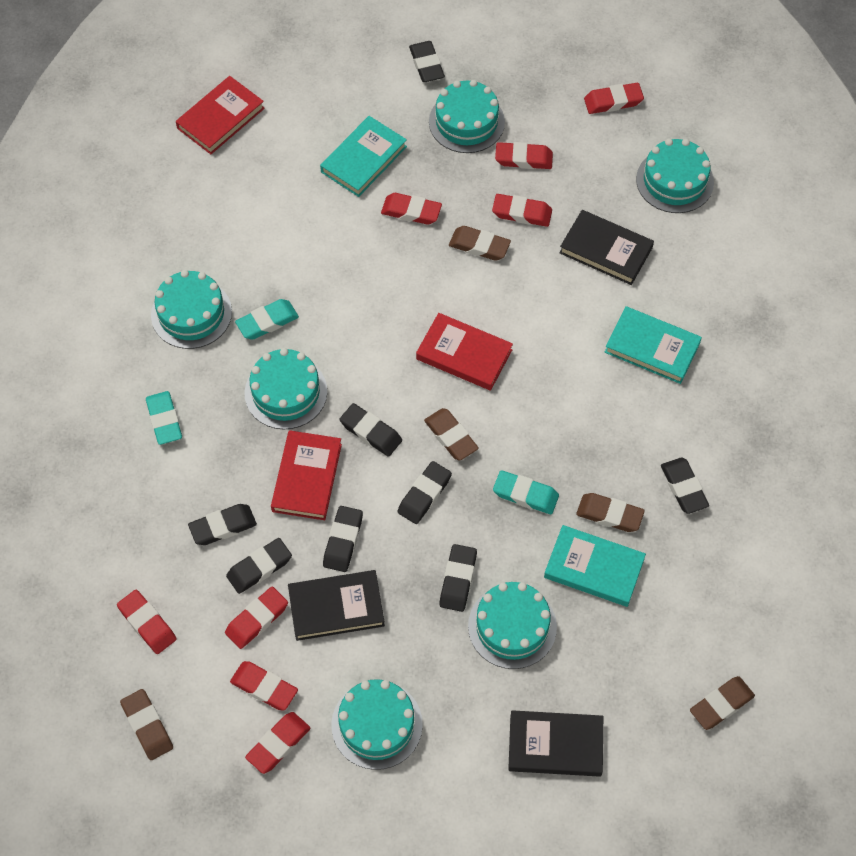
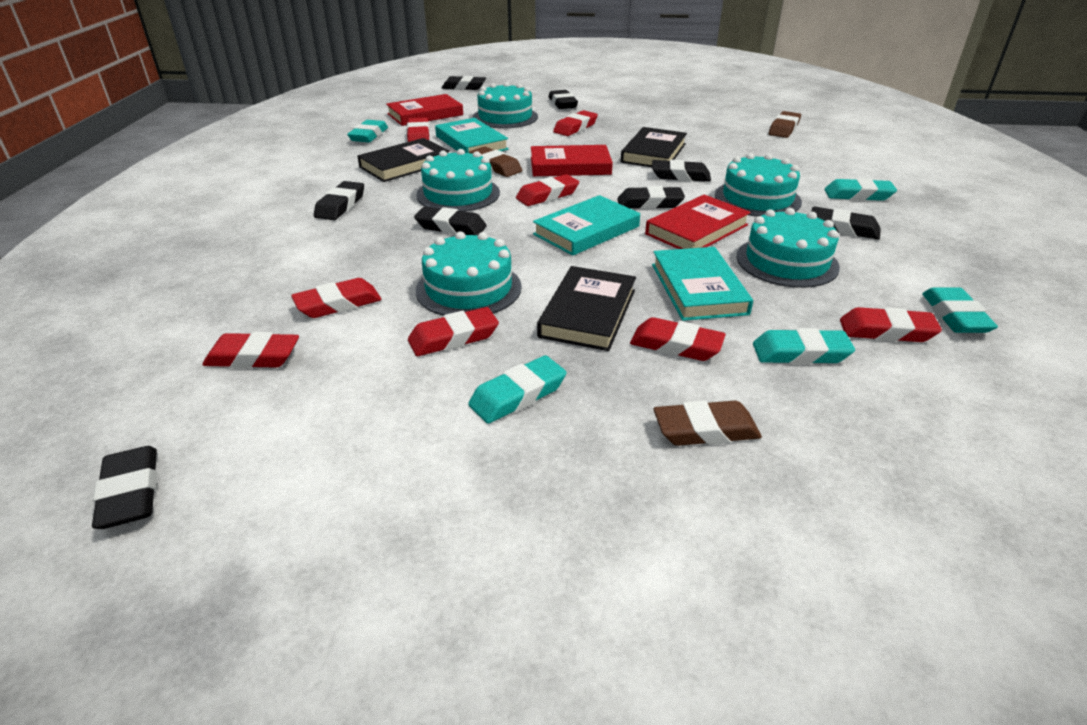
brown eraser: [120,689,173,760] [424,408,479,461] [449,226,511,261] [576,493,645,532] [690,676,755,730] = 5 -> [469,146,522,177] [653,401,762,446] [769,111,801,138] = 3
turquoise cake: [151,270,232,349] [244,348,327,429] [331,679,423,770] [429,80,505,153] [468,582,557,669] [636,139,714,213] = 6 -> [416,149,500,212] [416,231,522,316] [473,82,538,128] [715,153,802,217] [736,208,840,288] = 5
turquoise eraser: [146,391,182,445] [235,299,299,340] [493,470,559,514] = 3 -> [347,120,388,142] [468,355,566,423] [753,328,855,364] [825,178,897,201] [922,287,998,333] = 5

